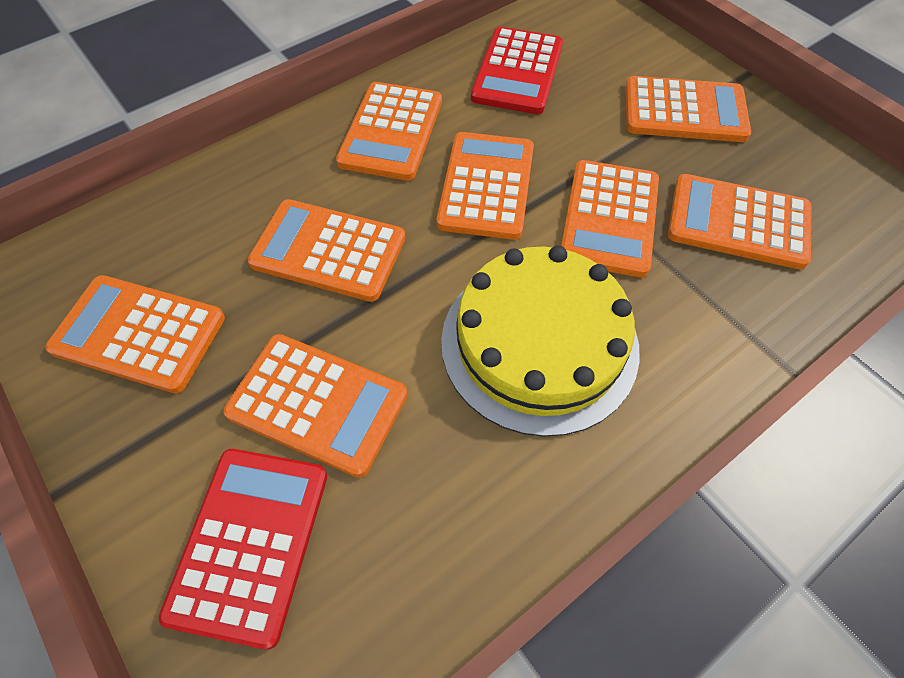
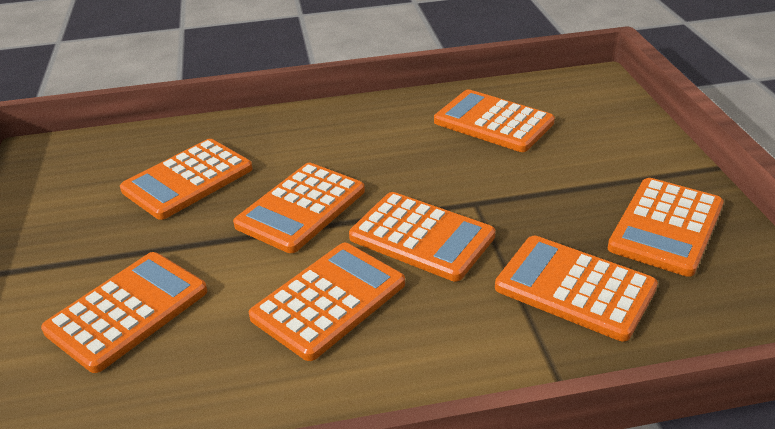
red calculator: [158,449,327,650] [471,27,563,114] = 2 -> none = 0
yellow cake: [441,245,640,437] = 1 -> none = 0

